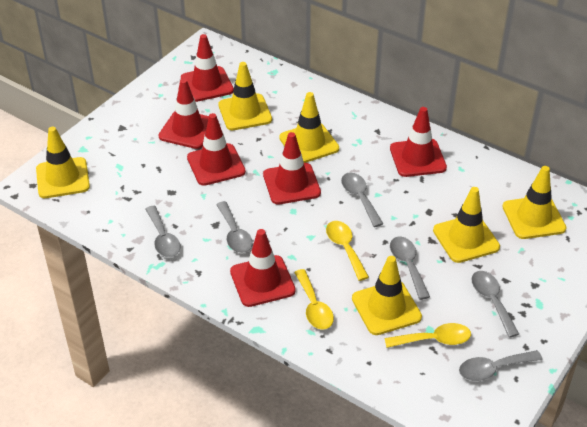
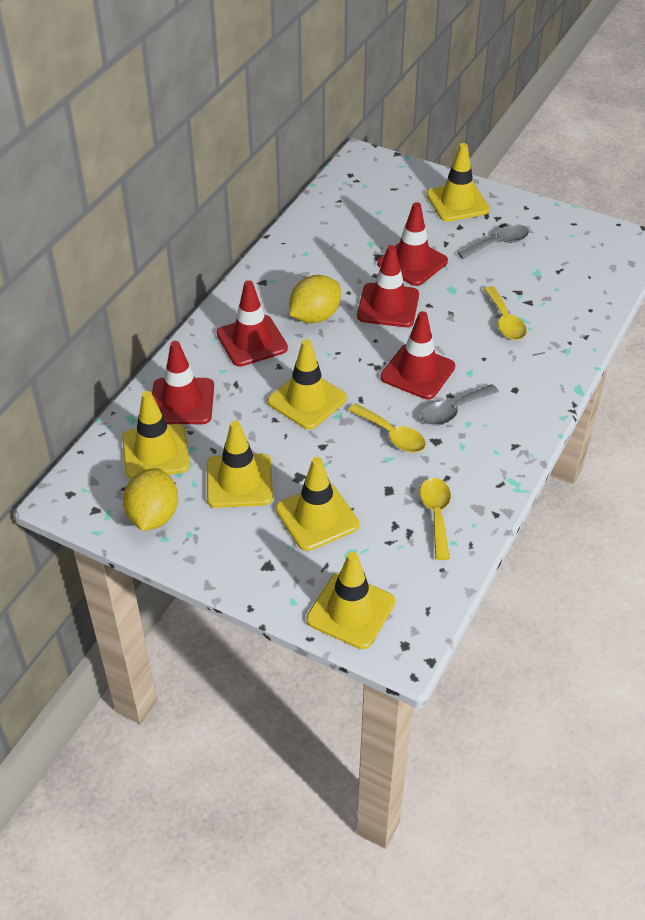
grey spoon: [145,206,181,257] [216,201,253,253] [341,173,383,227] [390,237,430,300] [459,350,543,381] [471,271,519,337] = 6 -> [422,384,499,425] [457,224,529,259] = 2
red traffic cone: [159,79,209,149] [181,34,234,102] [187,113,246,186] [230,229,296,307] [263,132,321,204] [390,107,447,177] = 6 -> [152,341,214,424] [217,280,288,367] [357,245,419,327] [377,202,448,286] [380,311,455,399] = 5
yellow lemon: none = 0 -> [123,468,178,531] [289,275,341,323] = 2

